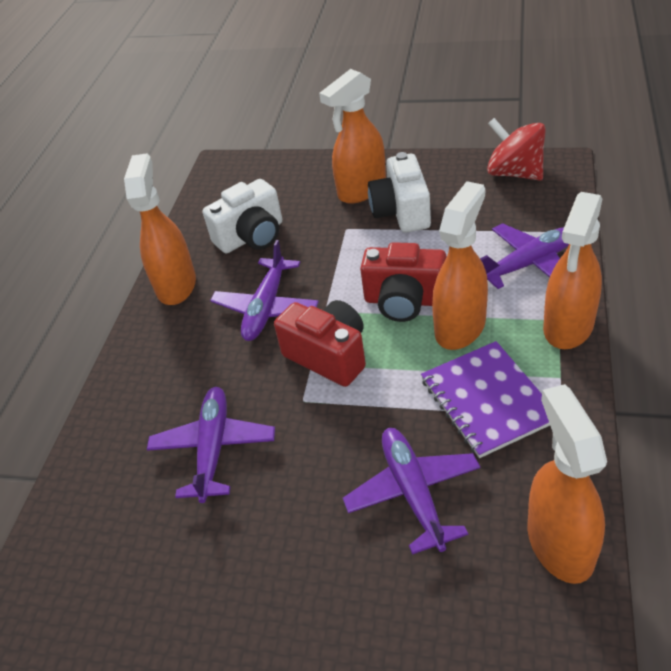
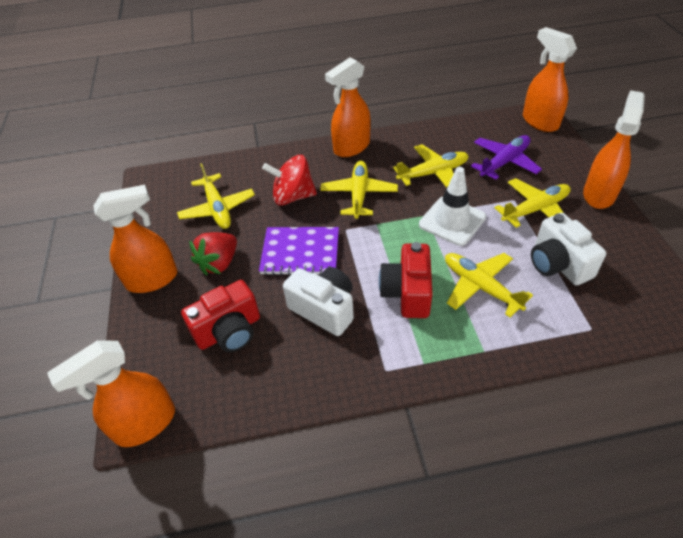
purple plane: [147,387,275,503] [210,240,319,341] [343,428,480,555] [480,223,569,289] = 4 -> [471,135,542,180] = 1
red strawberry: none = 0 -> [189,232,237,276] = 1
white traffic cone: none = 0 -> [419,167,486,246] = 1
yellow plane: none = 0 -> [177,163,255,229] [320,161,398,219] [393,144,469,188] [445,253,533,317] [494,178,571,228] = 5

